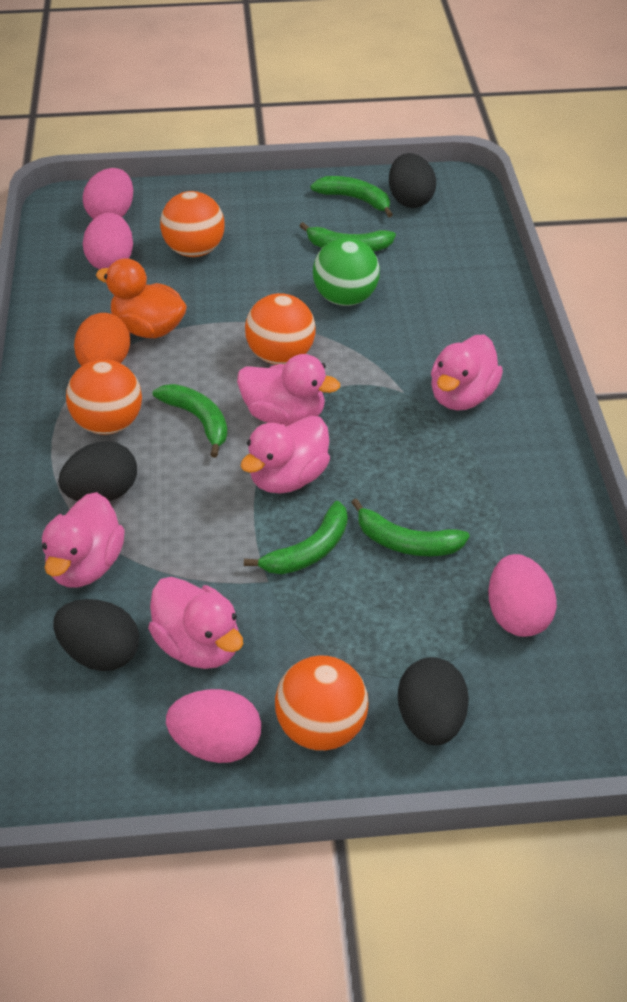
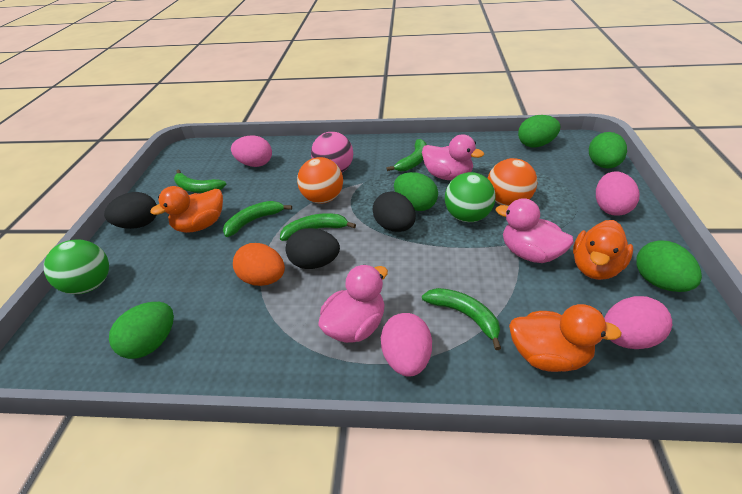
black egg: [53,599,139,671] [58,441,137,501] [389,153,436,208] [398,657,469,745] = 4 -> [104,192,157,229] [285,228,340,269] [373,192,416,232] = 3
green ball: [313,237,380,306] = 1 -> [44,239,109,294] [445,172,496,222] = 2
green egg: none = 0 -> [109,302,174,359] [394,172,438,211] [518,115,560,147] [589,132,627,169] [636,240,702,292] = 5
orange ball: [66,359,142,435] [160,191,225,257] [245,293,316,365] [275,656,368,751] = 4 -> [297,157,343,204] [487,158,537,206] = 2
orange duck: [96,258,187,338] = 1 -> [150,186,223,233] [509,304,622,372] [573,220,633,280] = 3
pink ball: none = 0 -> [311,132,353,172] = 1
pink duck: [42,492,125,587] [148,577,243,669] [237,354,340,426] [240,416,330,494] [431,335,503,411] = 5 -> [318,265,388,343] [422,135,484,180] [496,198,574,263] = 3

